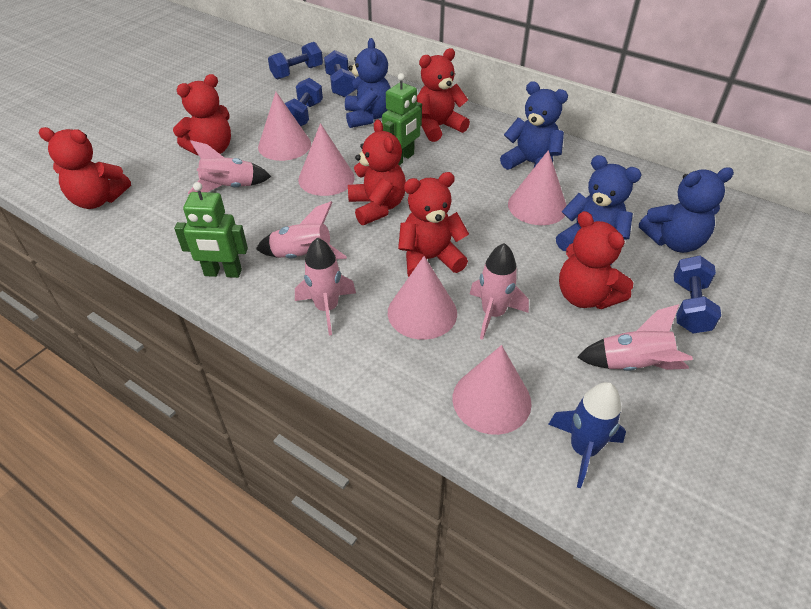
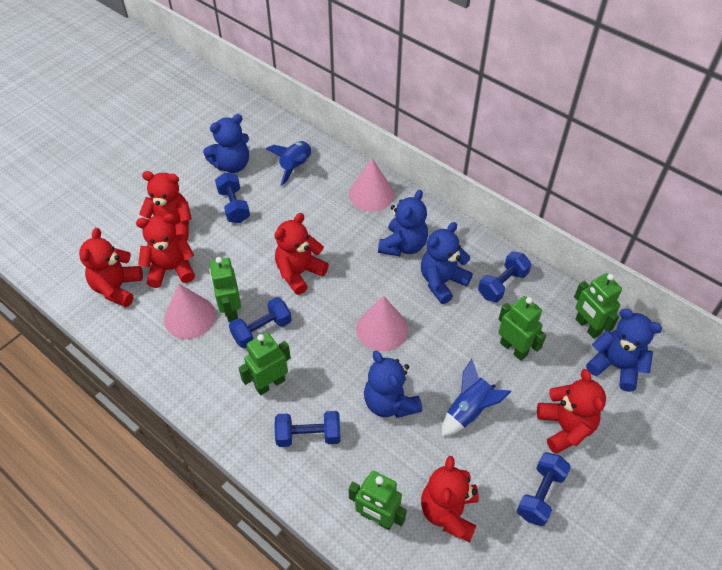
blue dumbbell: [268,42,323,80] [285,78,323,126] [324,50,356,97] [674,256,721,333] = 4 -> [215,172,250,223] [229,297,292,348] [274,411,341,447] [478,251,531,302] [517,452,571,526] = 5
blue rocket: [548,382,626,488] = 1 -> [266,141,312,186] [441,359,511,436] = 2
blue teddy bear: [345,38,391,128] [500,81,568,170] [556,155,642,251] [639,167,734,253] = 4 -> [203,114,249,173] [364,351,422,418] [378,190,428,256] [421,222,473,304] [586,309,662,392] = 5
green robot: [174,182,248,278] [382,73,422,165] = 2 -> [209,257,241,322] [239,332,291,395] [349,471,407,530] [498,296,546,361] [574,273,622,339] = 5
pink cone: [258,92,311,161] [298,123,355,196] [388,256,457,340] [453,345,532,435] [508,150,567,225] = 5 -> [164,284,216,339] [349,158,394,211] [356,296,408,351] = 3
pink rocket: [188,140,271,194] [256,201,347,259] [295,237,356,335] [470,243,529,340] [577,304,693,371] = 5 -> none = 0

